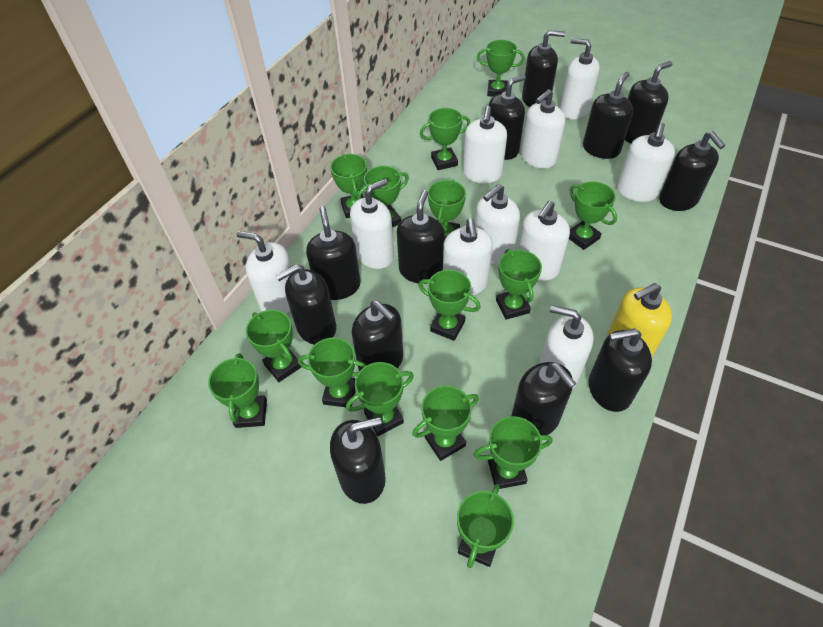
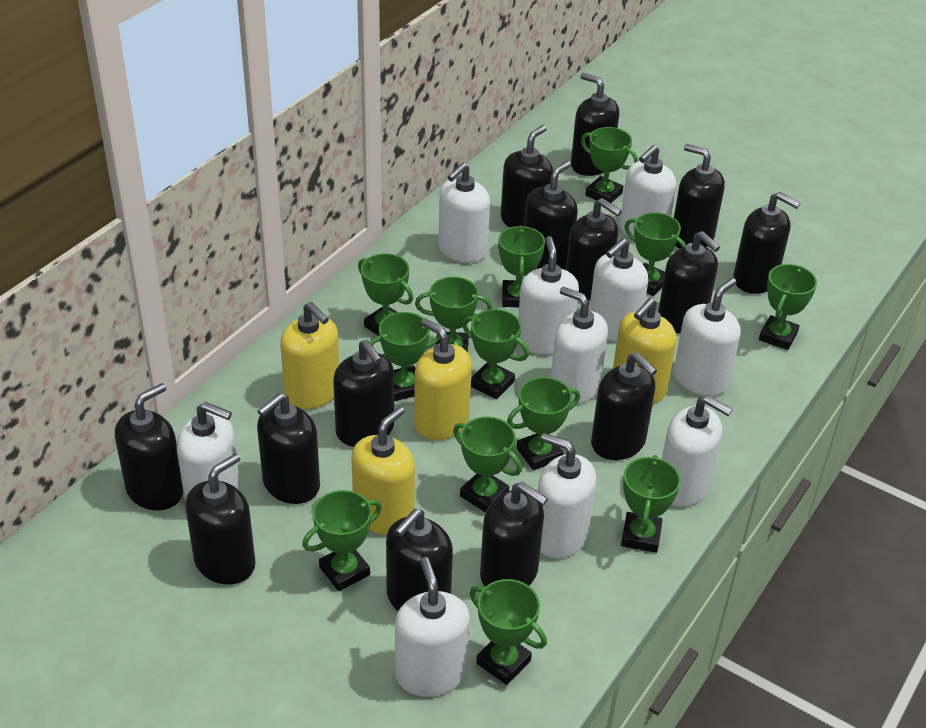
black soap dispenser: [275,264,336,345] [306,206,361,300] [330,417,385,504] [352,300,403,372] [397,190,445,284] [488,75,526,160] [511,362,576,435] [522,30,565,107] [583,72,633,159] [589,328,652,412] [625,61,672,143] [659,131,725,211] = 12 -> [115,383,184,510] [185,453,256,585] [257,393,320,504] [333,340,394,447] [386,509,453,611] [480,482,548,587] [501,125,553,228] [524,161,578,270] [566,198,622,300] [571,73,619,176] [591,352,657,460] [658,231,720,334] [674,144,725,249] [733,192,801,294] = 14
green trophy: [208,353,267,428] [246,310,301,382] [298,338,367,407] [330,154,367,218] [346,362,414,436] [357,166,409,227] [412,386,479,461] [418,270,481,341] [420,108,470,170] [428,179,466,241] [457,484,514,568] [474,416,552,489] [477,40,525,97] [496,249,542,320] [569,182,617,250] = 15 -> [302,490,382,591] [358,253,413,336] [370,312,440,401] [415,277,492,352] [453,417,522,513] [462,309,529,399] [470,579,547,685] [498,226,545,307] [507,377,580,470] [581,127,638,203] [621,455,681,553] [624,212,686,296] [759,264,817,350] = 13
yellow soap dispenser: [607,283,672,357] = 1 -> [280,302,339,409] [351,406,415,535] [414,318,472,440] [613,298,677,403] = 4

